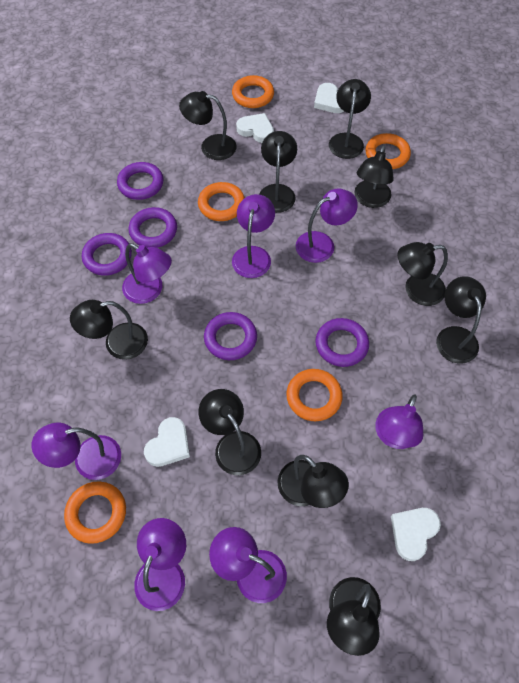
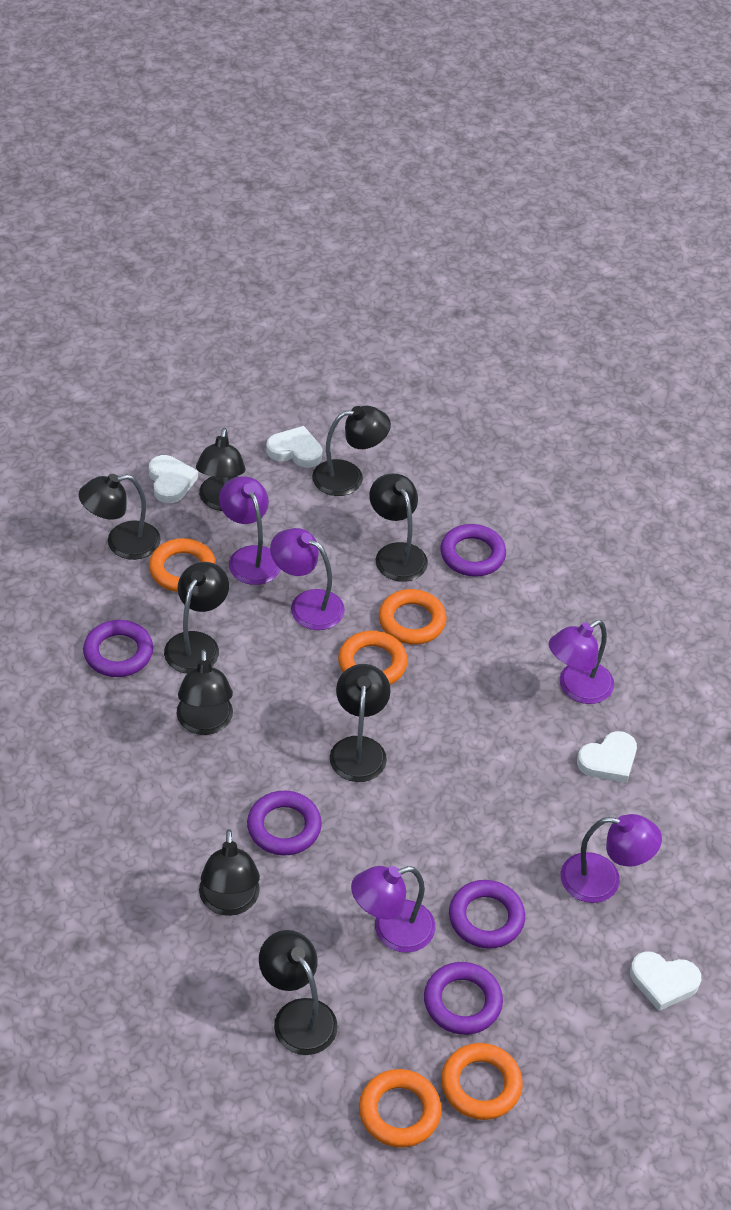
black lamp: [70,300,148,360] [179,91,237,160] [198,389,261,475] [259,131,297,213] [277,455,349,508] [327,577,381,656] [329,79,371,159] [354,145,394,208] [397,242,448,306] [436,276,486,364] = 10 -> [79,474,161,560] [164,562,229,674] [177,649,233,735] [196,428,245,511] [199,829,260,916] [259,930,338,1055] [312,406,391,496] [330,664,390,782] [369,474,428,582] = 9
purple lamp: [32,423,121,480] [122,243,172,304] [134,518,186,611] [209,527,287,603] [232,194,275,278] [296,188,358,263] [375,394,423,449] = 7 -> [219,477,281,585] [270,528,345,630] [351,866,435,953] [549,620,614,704] [561,814,662,903] = 5

